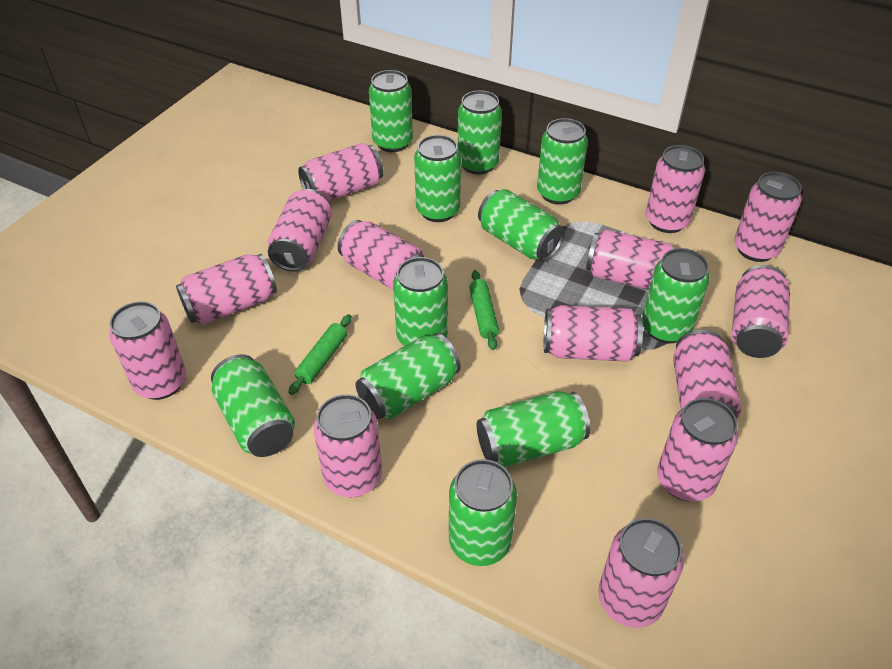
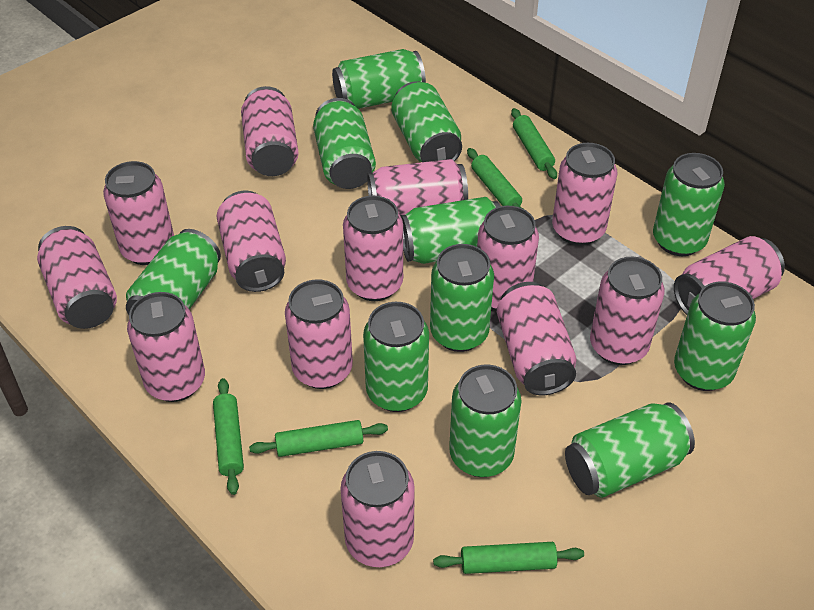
green rolling pin: [288,314,352,395] [469,270,499,350] = 2 -> [213,378,244,495] [249,420,388,457] [433,542,584,574] [467,148,525,210] [511,108,557,179] = 5

